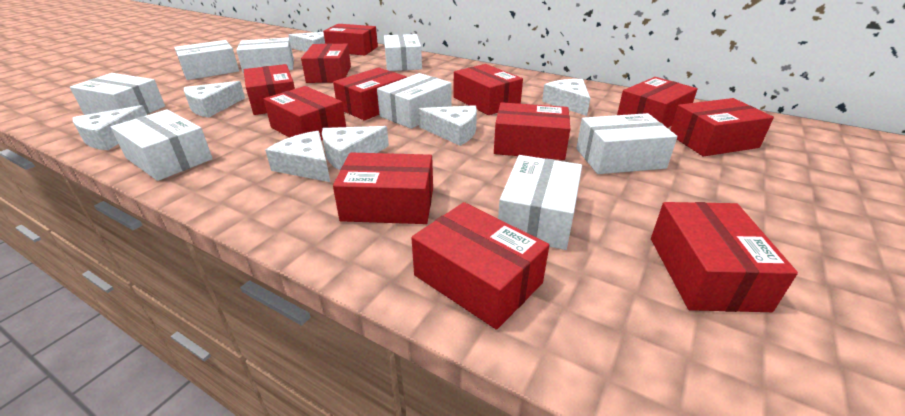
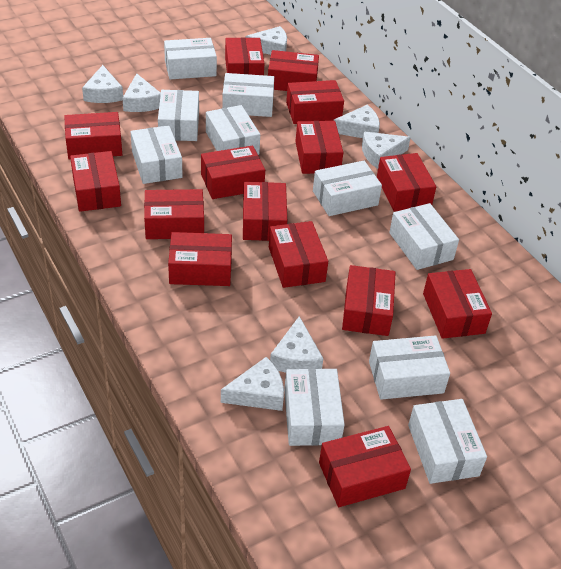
red box: [244,64,295,115] [264,86,346,141] [301,43,351,83] [323,24,378,55] [333,67,407,120] [333,153,433,224] [411,202,549,330] [454,64,523,115] [494,102,570,160] [617,77,698,128] [651,202,798,312] [670,98,774,157] = 12 -> [64,112,122,159] [70,151,121,212] [144,189,204,239] [168,232,232,286] [201,145,265,199] [225,37,264,75] [243,182,287,241] [268,50,319,91] [269,221,328,288] [286,80,344,124] [295,121,343,174] [319,426,411,507] [342,265,396,336] [377,153,436,212] [423,269,492,339] = 15
white box: [70,73,165,115] [111,109,213,181] [174,40,239,80] [236,37,294,74] [377,73,452,129] [384,34,422,71] [498,155,582,250] [576,113,677,174] = 8 -> [131,125,183,184] [158,90,199,141] [164,38,217,79] [206,105,260,155] [222,73,274,117] [284,369,345,446] [313,161,382,216] [369,335,450,400] [389,203,459,270] [408,399,487,484] = 10

